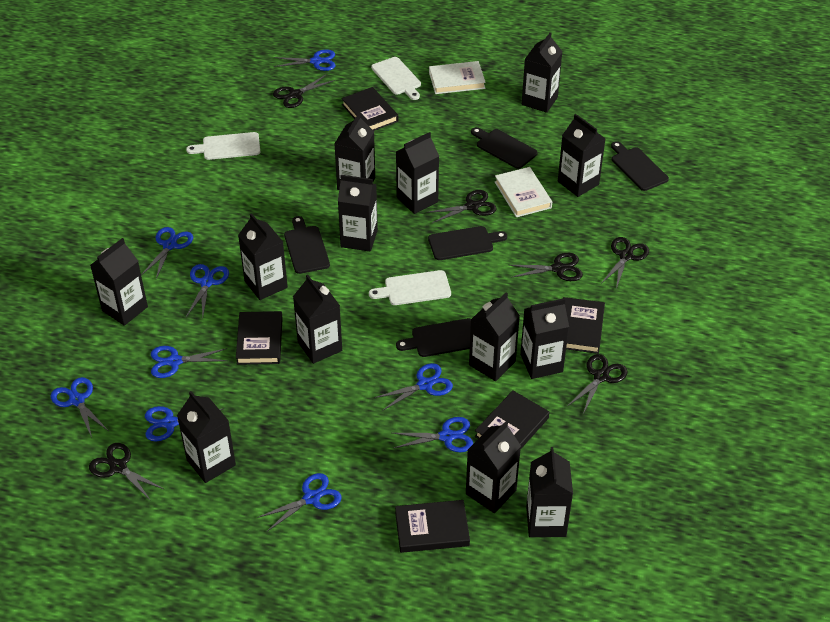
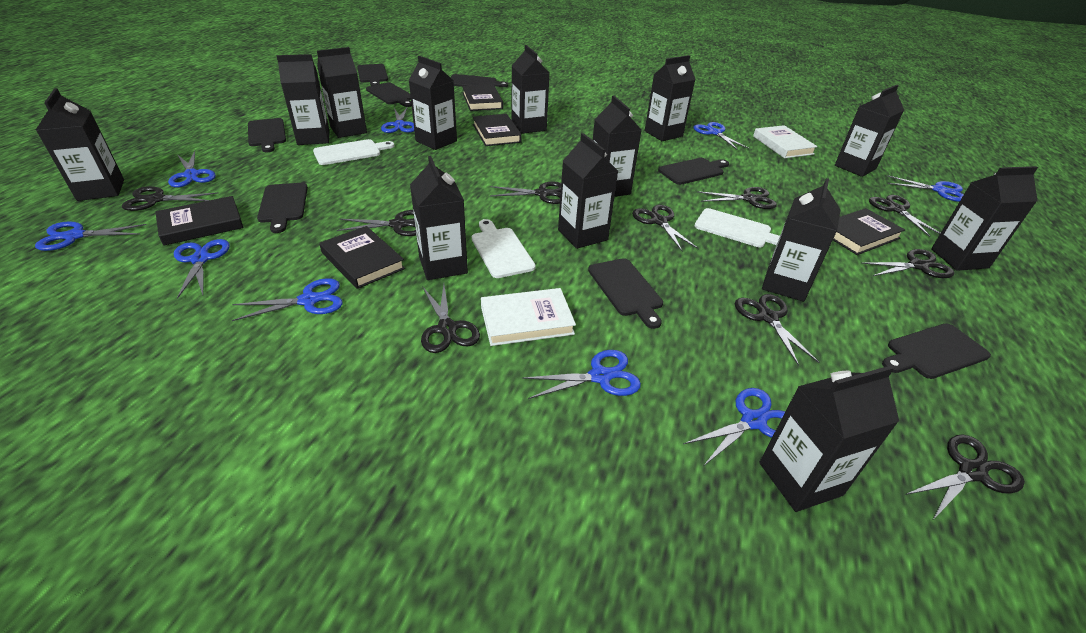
black cutting board: [284,216,330,274] [396,318,471,357] [428,226,507,260] [471,127,538,169] [611,141,669,191] = 5 -> [248,118,286,152] [257,183,308,233] [357,64,388,86] [366,82,412,107] [450,74,508,87] [588,258,663,329] [658,158,729,185] [882,323,991,379] = 8
black scissors: [89,443,165,501] [273,74,335,108] [426,190,497,223] [510,253,583,281] [568,354,628,414] [602,237,649,289] = 6 -> [122,186,218,211] [337,210,416,236] [421,284,480,353] [490,182,561,204] [632,205,699,251] [697,187,777,209] [735,294,820,366] [861,249,954,278] [869,195,940,237] [905,434,1025,521] = 10

